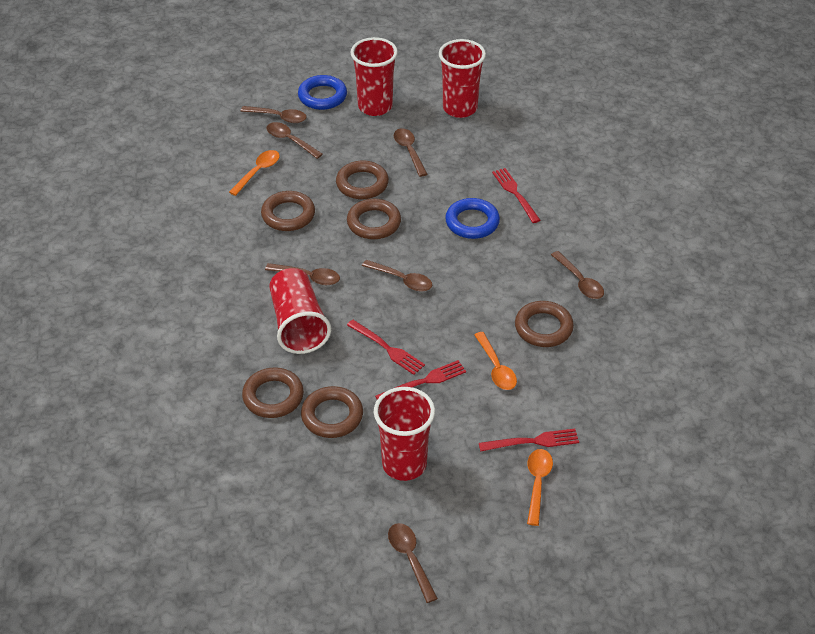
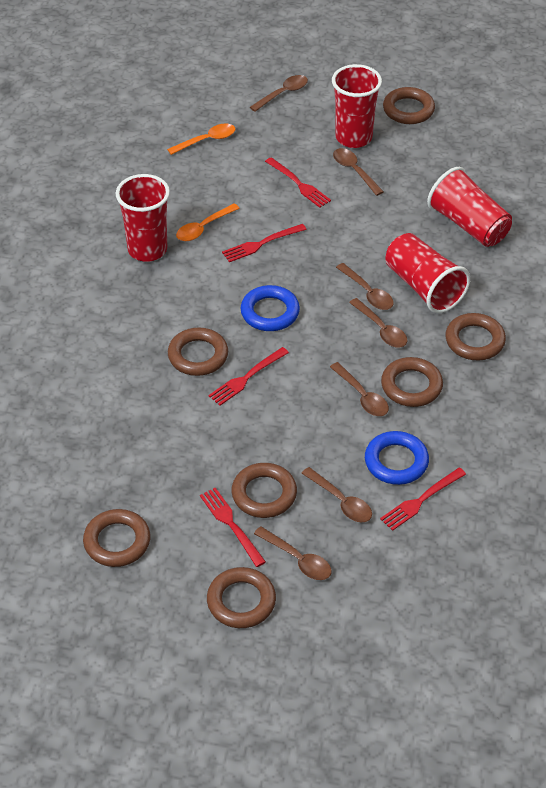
brown ring: [242,367,304,418] [261,191,315,231] [301,386,363,438] [336,161,389,199] [347,199,401,239] [515,301,574,347] = 6 -> [83,509,150,567] [168,328,228,376] [207,567,276,628] [231,463,297,518] [381,357,443,407] [383,87,435,124] [445,313,506,360] = 7
orange spoon: [229,150,280,196] [474,332,517,390] [527,449,553,526] = 3 -> [167,123,235,155] [176,203,240,241] = 2
red fork: [347,320,425,375] [375,360,466,400] [479,429,579,451] [492,168,541,223] = 4 -> [200,488,266,567] [208,347,289,405] [222,224,307,262] [265,157,331,208] [380,468,466,531] = 5

